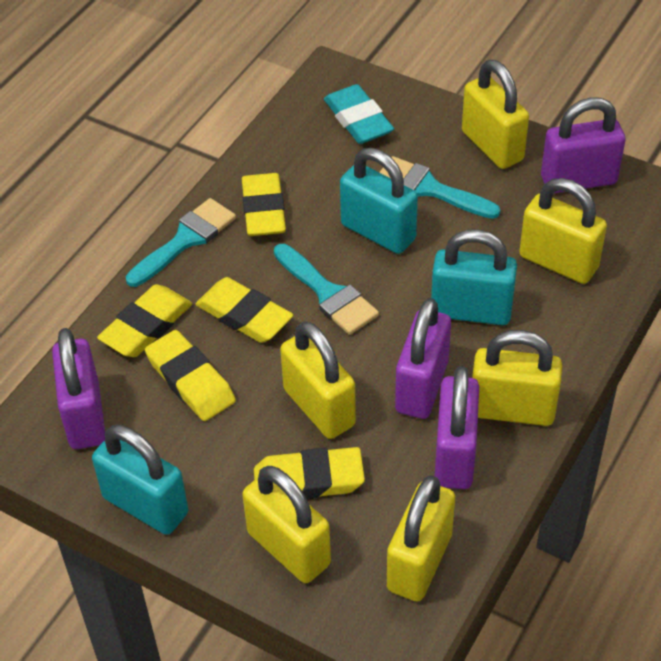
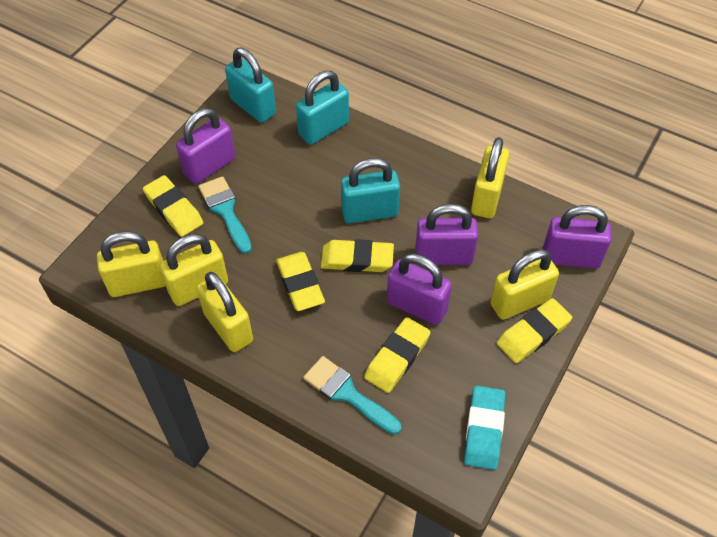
turquoise brush: [126,198,236,287] [274,244,379,335] [379,156,500,219] = 3 -> [198,176,252,254] [303,356,401,434] = 2
yellow padlock: [242,466,331,583] [280,321,356,439] [387,475,455,601] [462,60,529,169] [472,330,562,426] [519,178,607,284] = 6 -> [97,231,166,297] [159,234,228,306] [196,272,253,352] [471,137,509,218] [490,249,559,320] = 5

